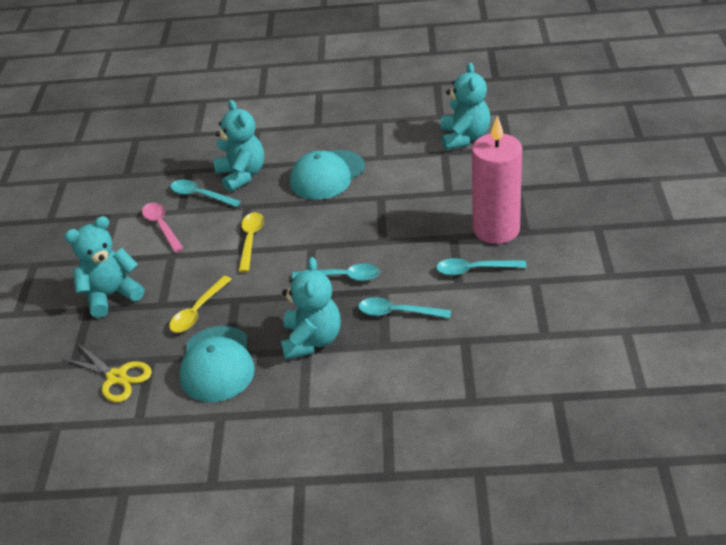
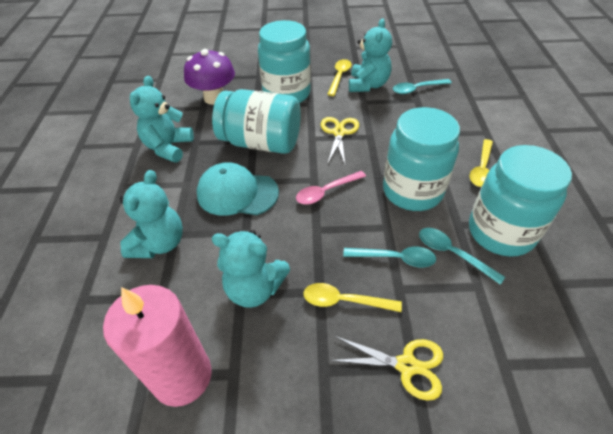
purple mushroom: none = 0 -> [184,49,235,105] = 1
turquoise cap: [179,326,255,402] [290,150,365,200] = 2 -> [197,162,279,216] = 1
turquoise jar: none = 0 -> [212,89,301,154] [258,20,311,103] [383,107,460,211] [469,145,572,257] = 4
turquoise spoon: [170,180,241,207] [292,264,380,281] [358,297,451,318] [436,258,527,276] = 4 -> [343,247,436,267] [393,79,452,94] [419,228,505,285] = 3
yellow scissors: [62,344,152,402] = 1 -> [321,117,359,165] [330,336,443,401] = 2
yellow spoon: [169,276,232,333] [239,212,264,272] = 2 -> [303,283,402,312] [327,59,352,96] [470,139,493,187] = 3

